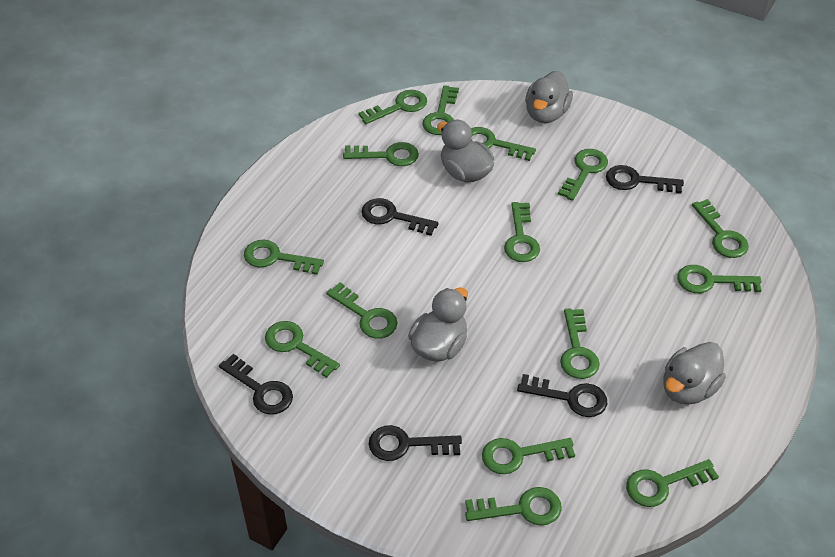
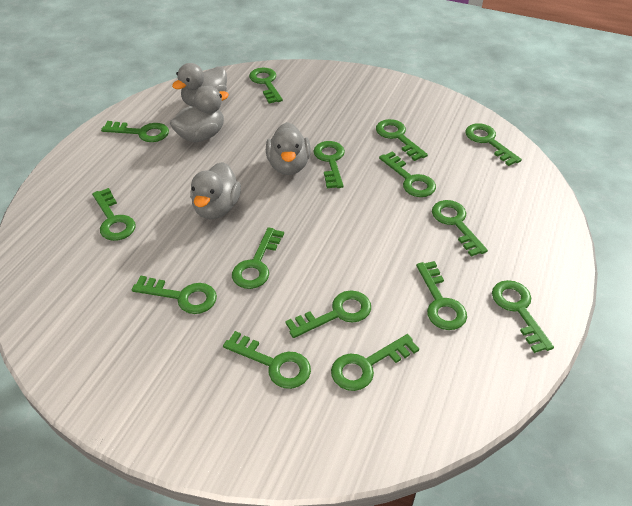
black key: [219,354,293,415] [362,198,439,236] [369,425,462,461] [517,374,607,417] [606,165,684,194] = 5 -> none = 0

